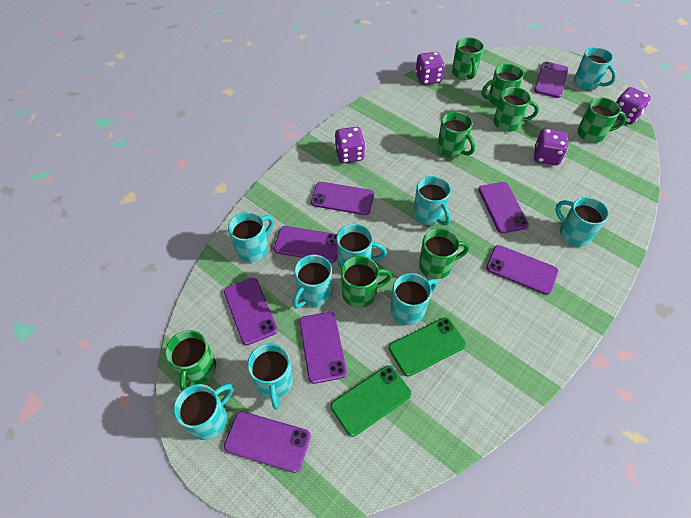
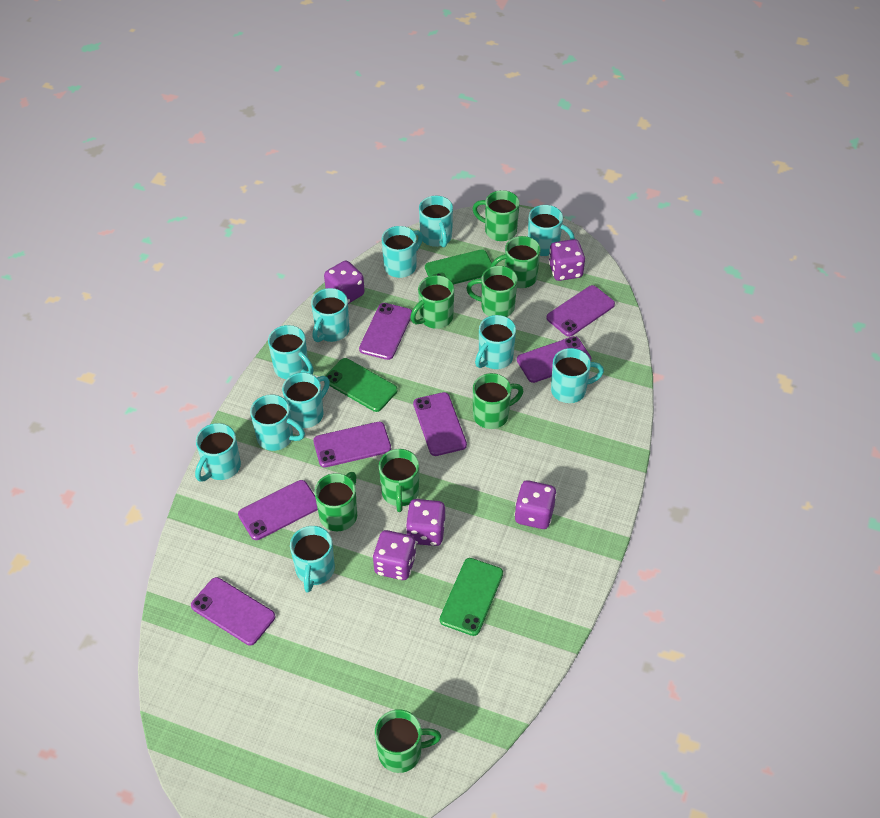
green phone: [331,365,412,437] [389,317,466,377] = 2 -> [324,358,398,412] [425,250,492,285] [440,558,503,636] = 3
purple dice: [335,127,365,163] [415,52,445,85] [534,128,568,165] [616,87,651,124] = 4 -> [324,260,365,304] [373,530,416,580] [406,499,445,546] [514,480,557,529] [548,239,585,281] = 5
purple phone: [224,278,278,345] [224,411,311,473] [274,226,337,263] [299,312,347,384] [311,182,374,215] [479,182,529,233] [486,245,558,295] [534,61,568,98] = 8 -> [191,577,275,645] [238,480,318,540] [313,422,391,467] [359,303,412,360] [413,392,467,456] [517,336,591,383] [546,285,615,337] = 7
turquoise mug: [173,384,234,440] [228,212,274,262] [247,343,293,410] [293,255,332,309] [336,224,387,268] [390,273,437,326] [413,176,451,226] [555,197,609,247] [574,47,616,90] = 9 -> [195,423,241,482] [250,394,305,451] [268,325,314,379] [282,373,330,428] [290,526,335,593] [311,288,349,342] [382,226,423,278] [419,196,453,248] [475,315,516,369] [528,205,575,256] [551,348,604,403] = 11

